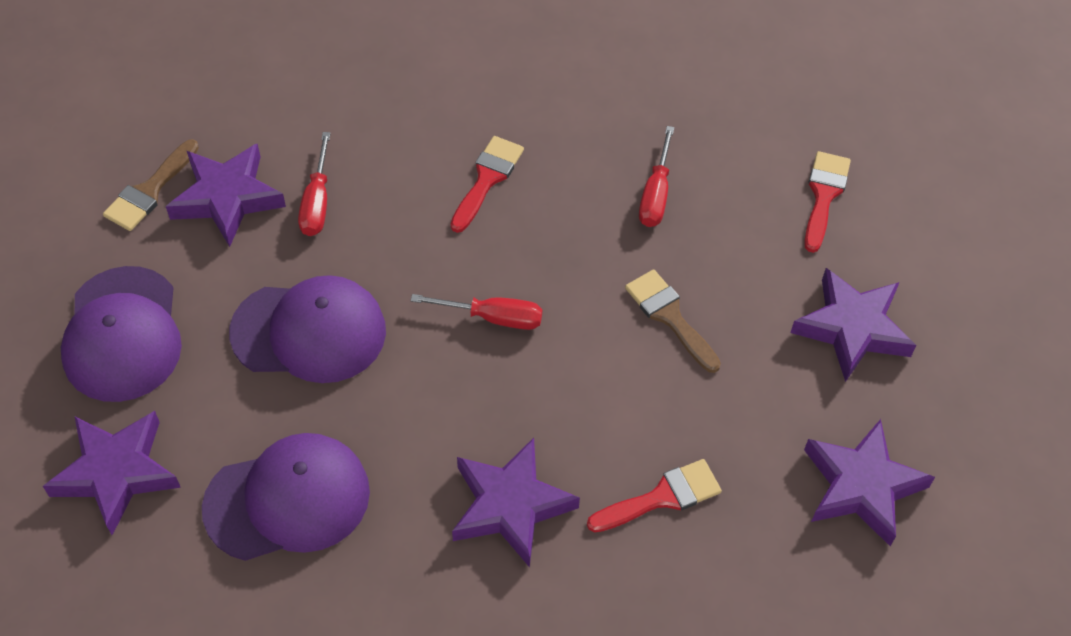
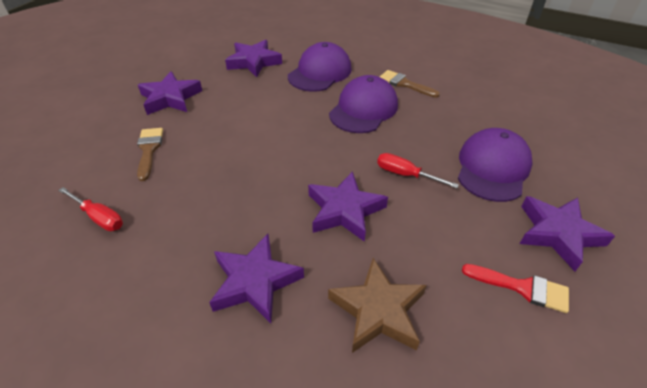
brown star: none = 0 -> [328,258,427,353] = 1
red brush: [450,136,524,233] [587,459,722,532] [804,151,851,253] = 3 -> [462,264,569,313] = 1
red screwdriver: [298,132,331,236] [410,294,542,330] [639,126,675,227] = 3 -> [58,187,123,231] [377,153,459,188] = 2

